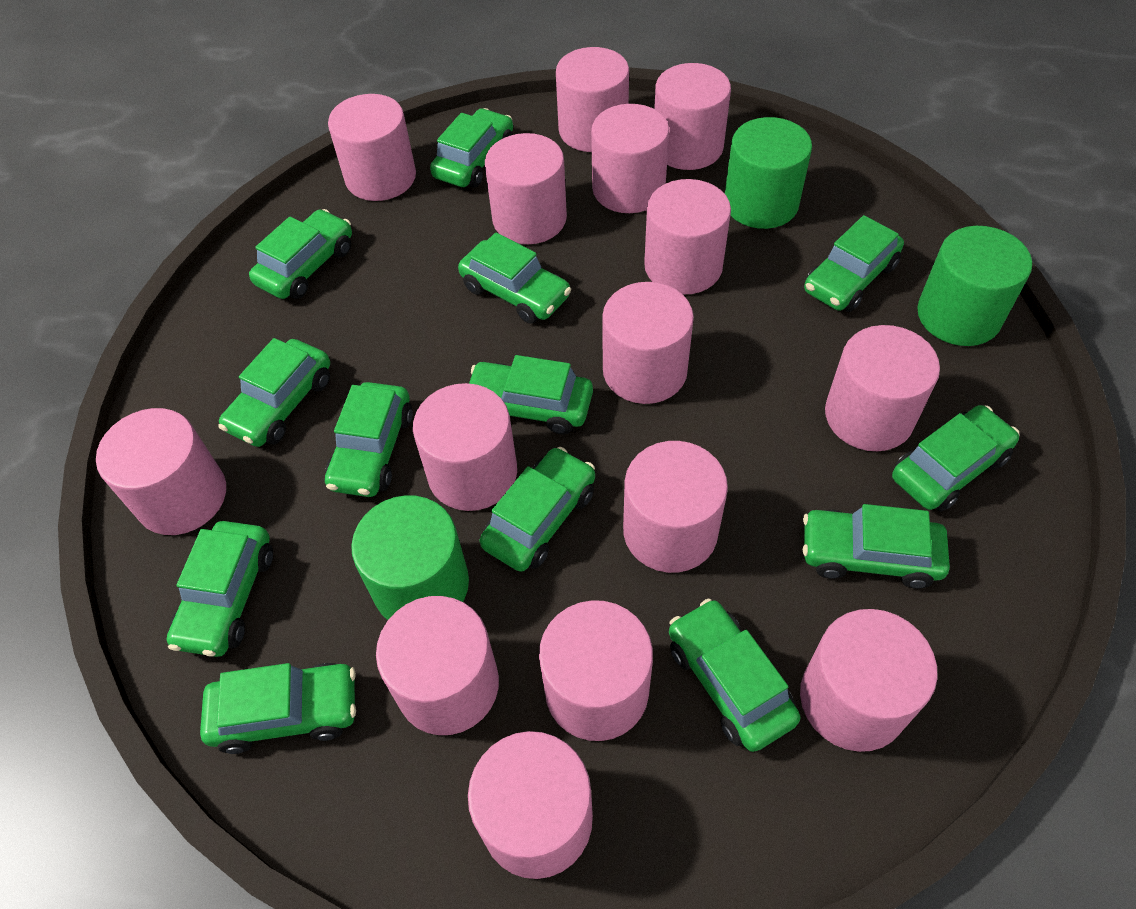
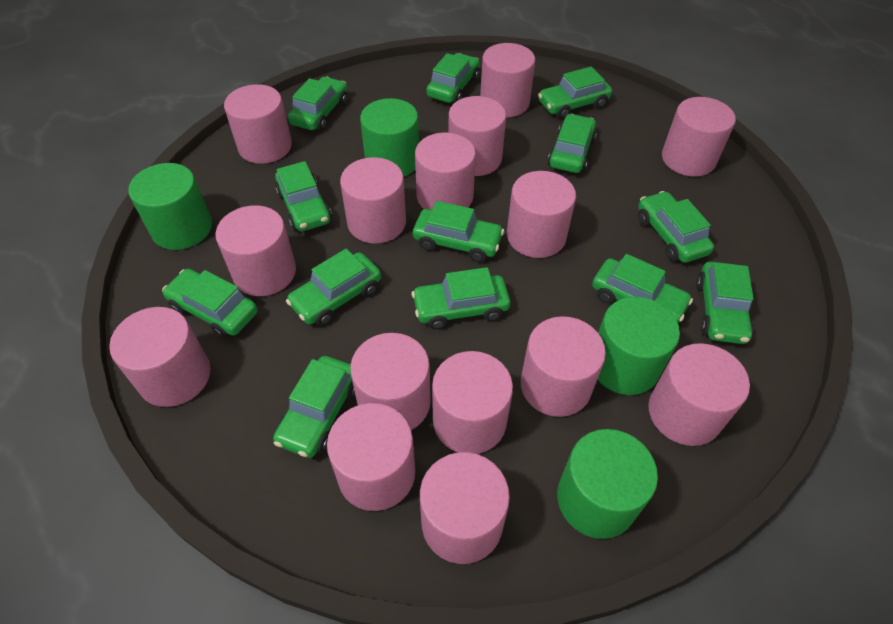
green cylinder: [351,495,469,620] [725,117,812,229] [917,226,1032,346] = 3 -> [128,163,212,250] [360,98,419,177] [557,429,658,539] [598,297,680,395] = 4

